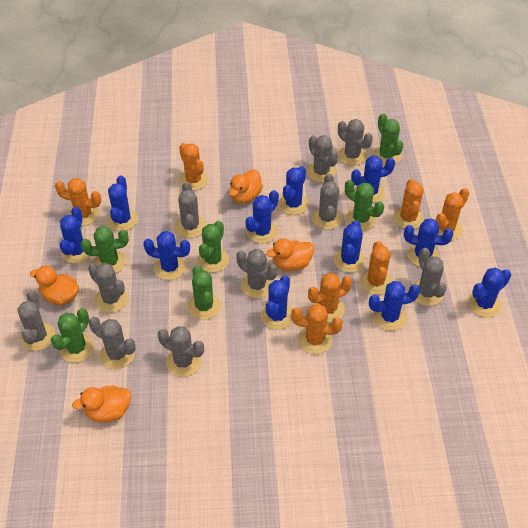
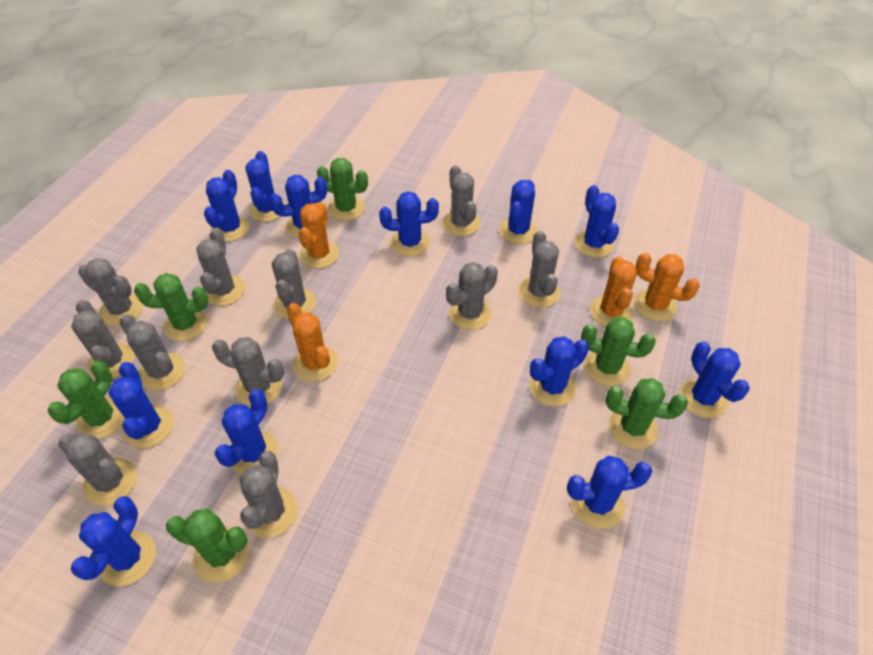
blue cactus: [60,206,90,264] [107,175,138,231] [143,231,190,280] [245,190,279,244] [261,276,293,330] [279,166,309,215] [334,220,366,273] [351,156,395,203] [369,281,420,331] [404,218,453,267] [468,268,511,317] = 11 -> [70,496,156,586] [108,362,174,448] [204,170,250,241] [215,389,279,474] [246,151,286,222] [270,175,327,238] [379,191,439,256] [499,180,538,244] [529,336,589,407] [567,455,652,529] [575,185,619,258] [680,341,750,418] = 12
grey cactus: [17,290,55,351] [88,263,128,313] [89,317,135,369] [158,326,204,377] [175,182,206,238] [236,249,278,298] [307,135,338,182] [312,174,343,230] [338,119,373,166] [413,248,447,306] = 10 -> [58,433,137,506] [71,300,135,379] [78,258,143,326] [120,314,185,391] [196,229,245,306] [212,337,284,407] [239,451,298,538] [272,249,316,320] [442,165,480,236] [446,262,498,330] [518,231,560,308] = 11
orange cactus: [55,178,101,226] [179,143,208,191] [291,304,343,354] [308,273,352,323] [360,241,392,295] [393,179,424,229] [435,188,469,240] = 7 -> [287,303,338,382] [299,202,339,269] [590,256,637,326] [634,253,700,322] = 4
orange duck: [30,265,79,305] [72,385,131,422] [229,169,263,204] [266,238,315,271] = 4 -> none = 0

